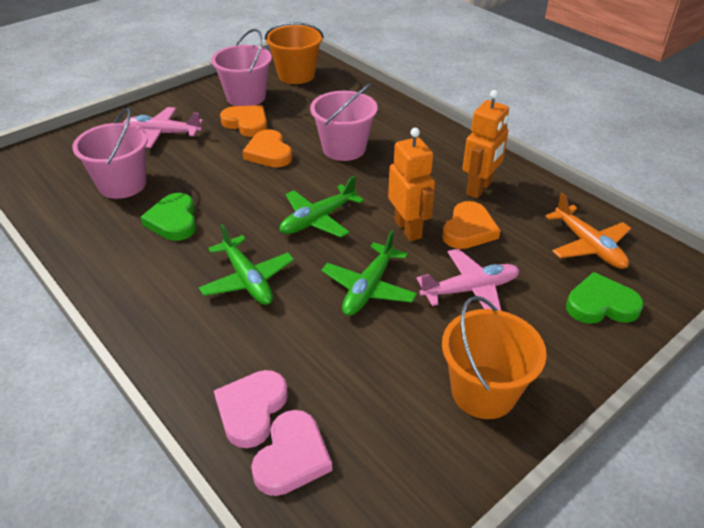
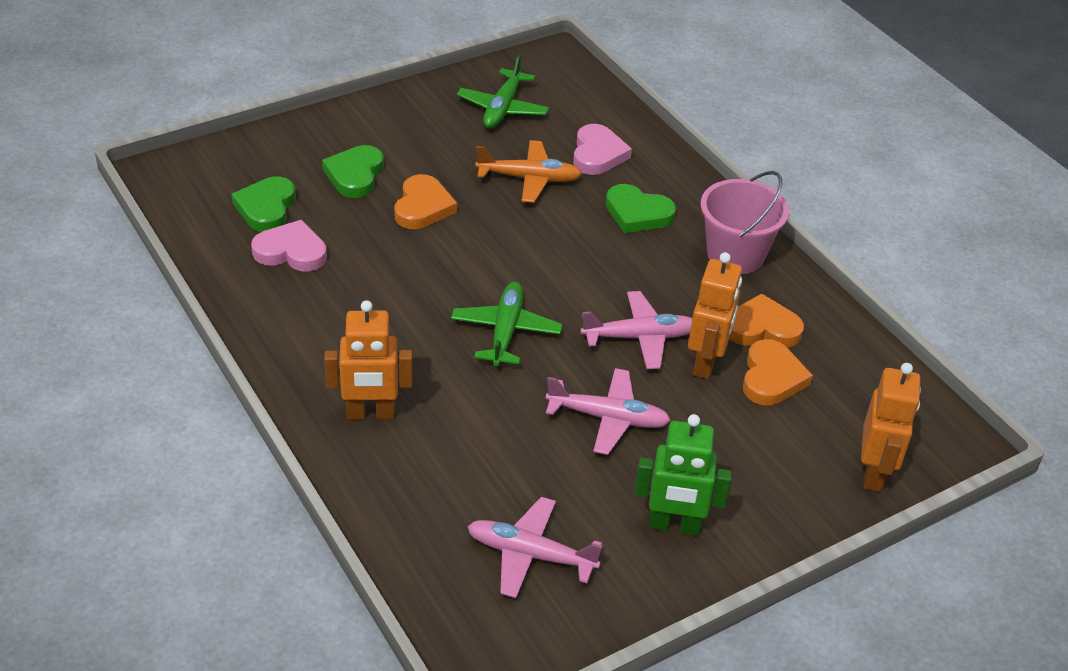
green heart: [140,193,196,241] [566,272,644,324] = 2 -> [231,177,296,232] [322,145,384,198] [606,184,676,233] = 3
green plane: [199,224,294,305] [280,175,364,238] [321,230,417,316] = 3 -> [451,282,562,366] [457,54,549,128] = 2
green robot: none = 0 -> [635,414,732,536] = 1
orange bucket: [265,22,324,84] [442,296,547,419] = 2 -> none = 0
orange robot: [388,128,435,241] [462,90,509,198] = 2 -> [324,300,413,419] [688,252,742,379] [861,363,921,492] = 3
pink bucket: [72,108,148,199] [211,29,272,106] [310,83,377,161] = 3 -> [701,171,789,274] = 1
pink plane: [123,107,203,148] [417,249,519,311] = 2 -> [467,497,602,598] [545,368,671,455] [580,291,692,369] = 3

